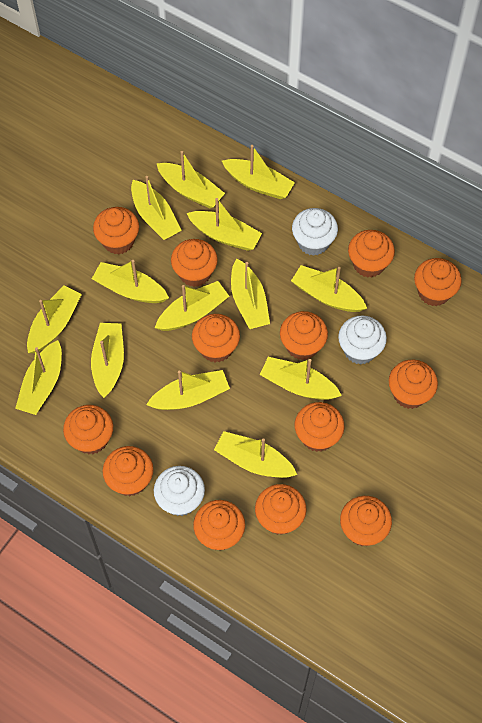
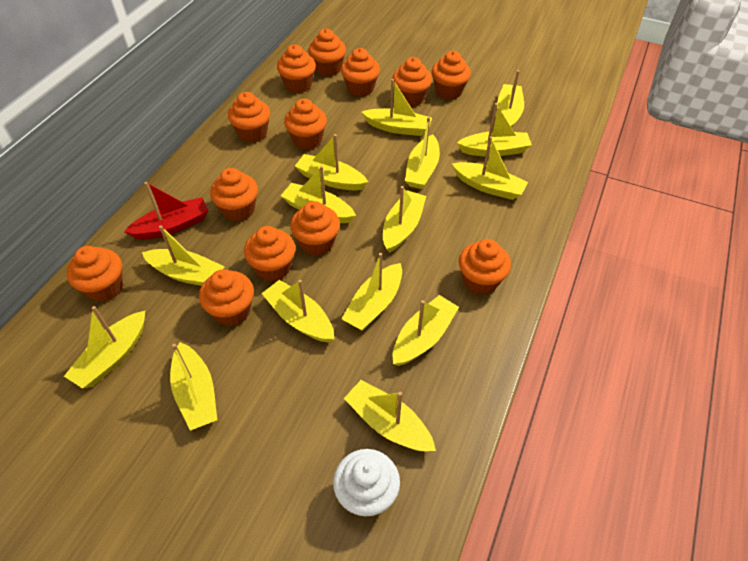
red boat: none = 0 -> [124,182,209,239] = 1
white cupcake: [154,466,205,516] [292,208,338,256] [338,315,387,364] = 3 -> [333,449,400,517] = 1
yellow boat: [15,340,62,415] [27,285,82,353] [91,323,124,398] [92,260,169,303] [131,176,182,240] [146,370,230,410] [155,281,229,331] [156,151,225,208] [187,198,262,251] [214,431,297,478] [222,145,295,199] [231,259,270,329] [260,357,342,400] [291,265,367,312] = 14 -> [64,306,145,389] [142,225,225,286] [170,342,217,431] [261,280,334,343] [281,166,356,223] [295,134,368,191] [341,253,402,330] [344,380,436,452] [362,79,432,136] [383,186,426,253] [393,295,459,366] [405,117,440,189] [452,136,528,200] [457,103,532,157] [497,70,524,128] = 15

